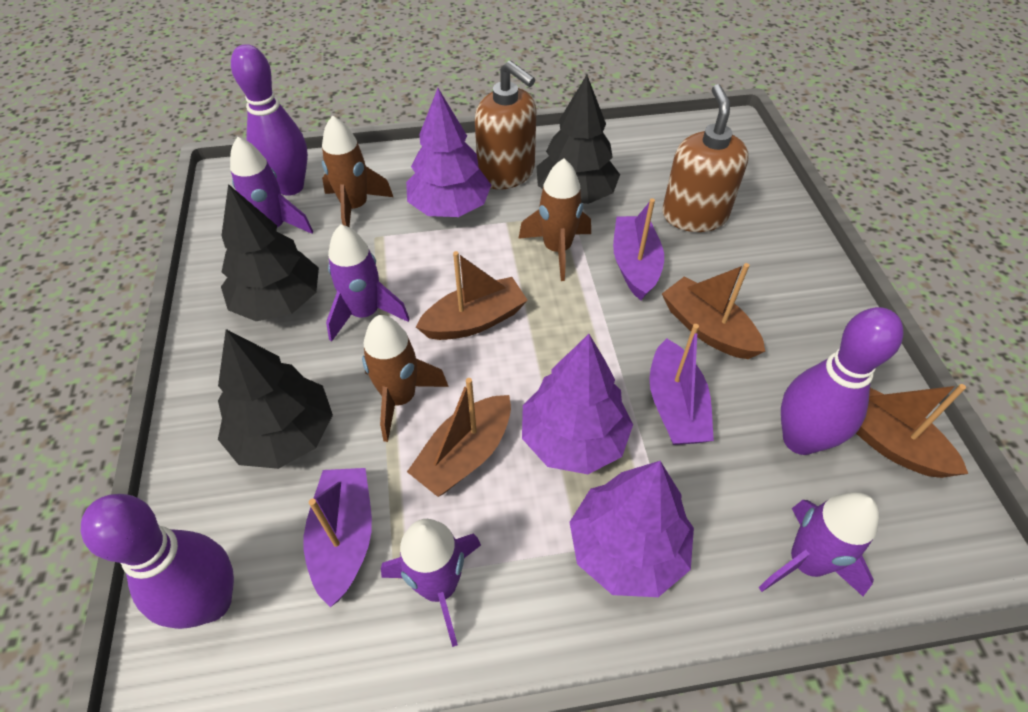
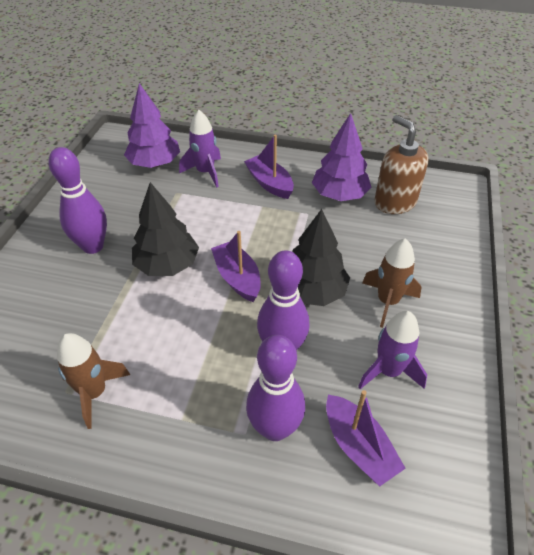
black tree: [218,329,333,469] [221,184,319,321] [536,75,620,204] = 3 -> [132,182,199,276] [292,209,350,306] = 2
brown boat: [407,378,511,497] [416,251,528,340] [662,263,765,359] [856,384,968,478] = 4 -> none = 0
brown rocket: [322,115,393,227] [362,315,449,442] [518,158,591,281] = 3 -> [57,333,130,429] [362,238,422,328] = 2
brown soap dispenser: [475,61,536,190] [662,84,749,232] = 2 -> [374,115,429,214] = 1
purple rocket: [230,137,313,234] [326,224,410,342] [381,519,481,647] [758,492,879,596] = 4 -> [179,110,221,187] [358,311,427,389] = 2
purple tree: [406,88,491,217] [522,334,633,474] [569,461,694,597] = 3 -> [124,83,180,168] [312,113,372,201] = 2

